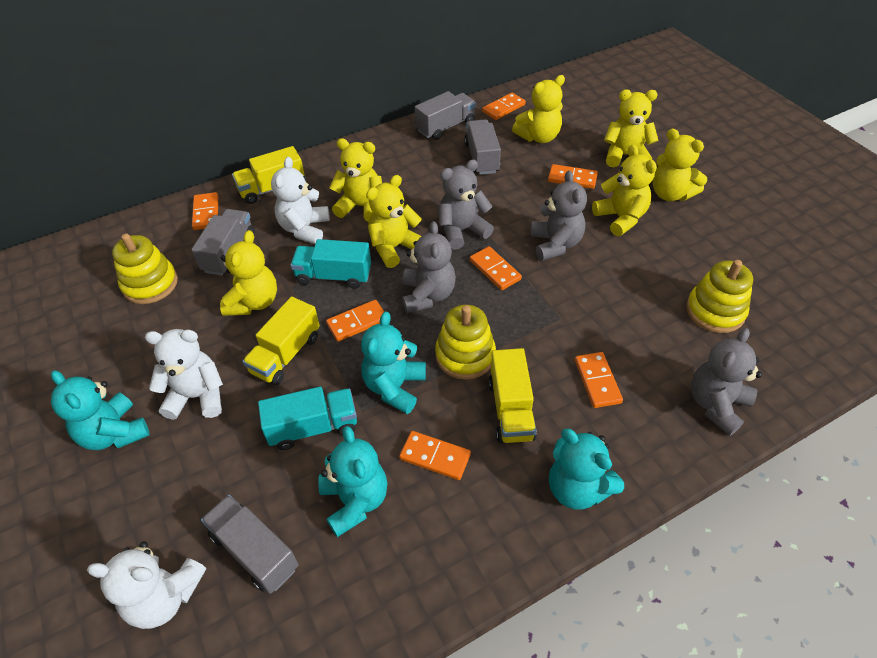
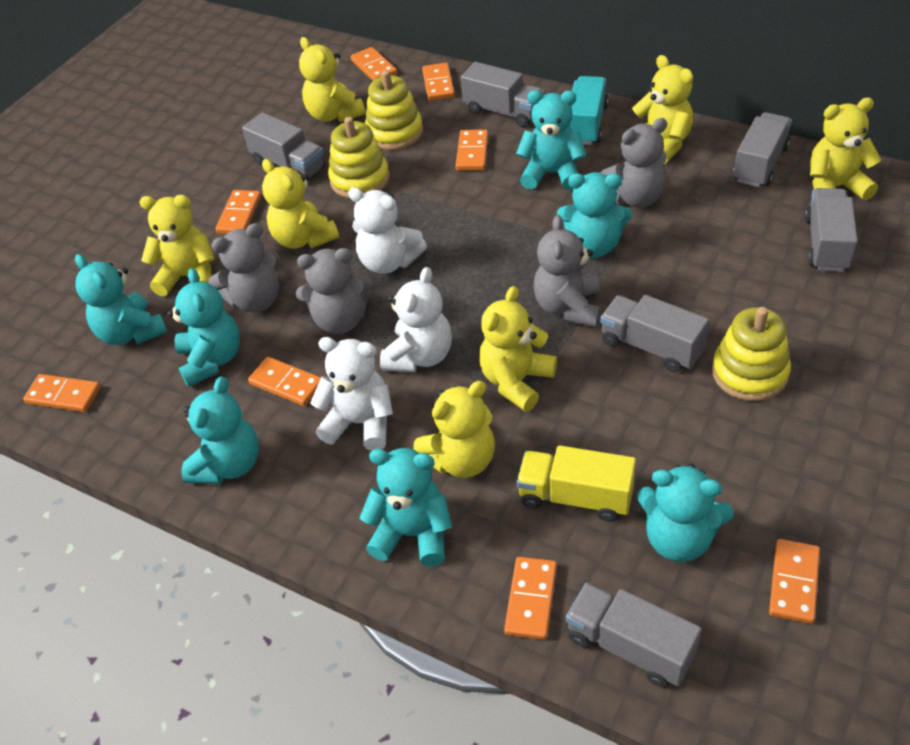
grey truck: [192,209,254,276] [201,495,299,594] [415,91,476,140] [464,119,501,175] = 4 -> [242,112,326,178] [461,62,544,127] [566,583,702,688] [600,295,709,373] [733,112,792,187] [805,188,858,272] = 6
orange domino: [192,192,218,230] [326,300,384,342] [399,431,471,480] [470,246,522,290] [482,93,526,120] [548,164,598,189] [575,352,623,408] = 7 -> [23,374,101,412] [215,190,261,234] [248,357,321,406] [351,47,397,81] [422,63,455,101] [456,129,488,171] [504,557,557,640] [769,539,820,624] = 8
turquoise teddy bear: [51,370,150,450] [318,426,387,537] [361,311,426,414] [549,429,624,509] = 4 -> [75,254,168,345] [167,268,240,387] [182,377,259,484] [360,448,452,566] [516,90,586,191] [557,172,632,258] [637,463,734,562] = 7
turquoise truck: [258,387,357,450] [290,239,371,289] = 2 -> [569,76,608,145] = 1
yellow truck: [232,146,305,204] [243,297,320,385] [489,348,537,443] = 3 -> [517,445,636,522] = 1

